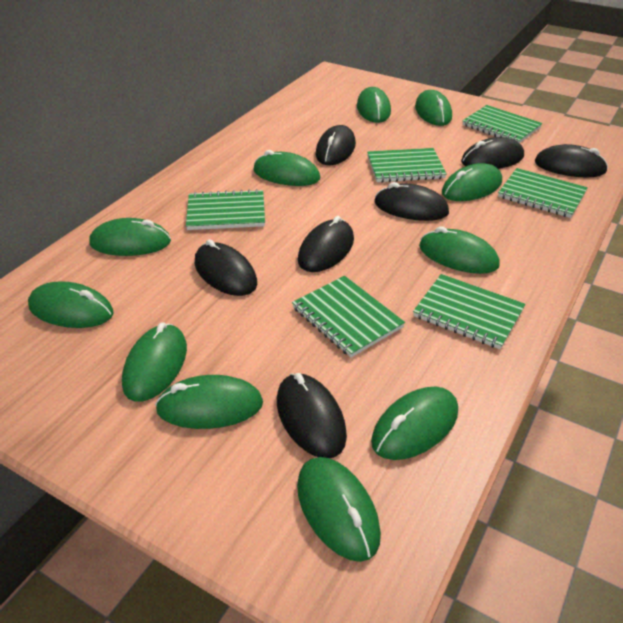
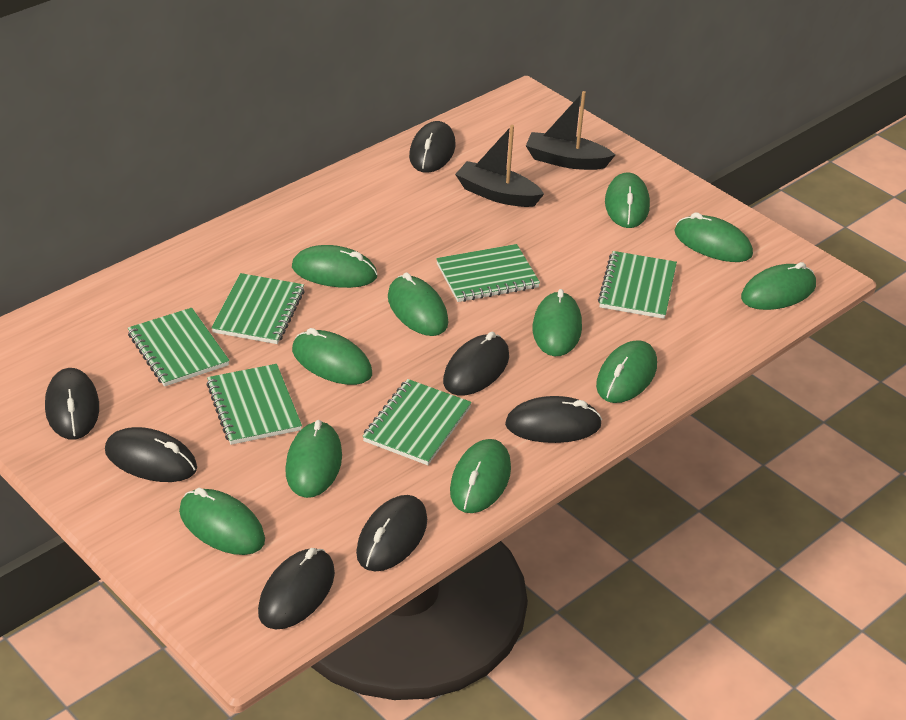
black boat: none = 0 -> [455,125,544,207] [526,91,615,170] = 2

